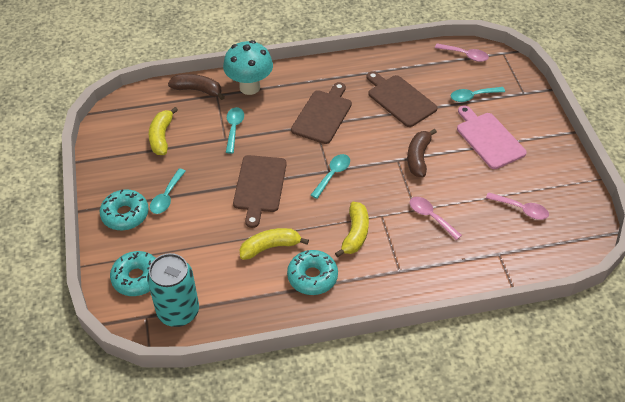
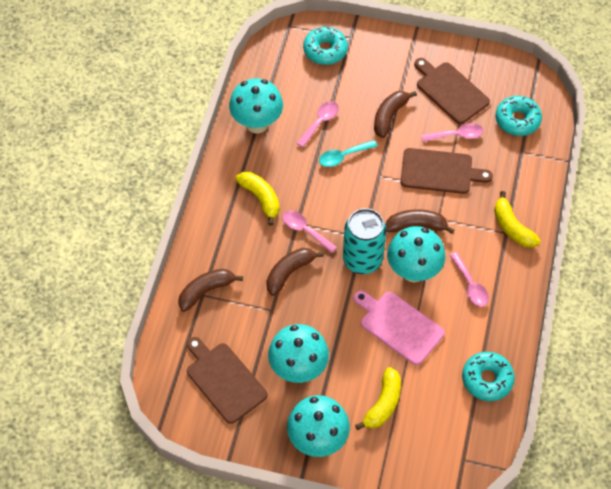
brown banana: [168,74,225,100] [407,129,437,177] = 2 -> [178,269,243,312] [266,248,324,296] [374,91,417,138] [386,209,454,234] = 4
pink spoon: [410,197,462,240] [435,43,489,62] [486,192,549,220] = 3 -> [282,210,337,253] [297,101,339,147] [422,123,483,142] [450,252,489,307] = 4
turquoise mushroom: [223,40,273,95] = 1 -> [229,78,283,134] [268,324,329,383] [287,395,350,457] [387,226,445,283] = 4
turquoise spoon: [150,169,186,214] [226,107,244,154] [311,154,350,199] [451,87,505,102] = 4 -> [319,140,378,167] = 1

